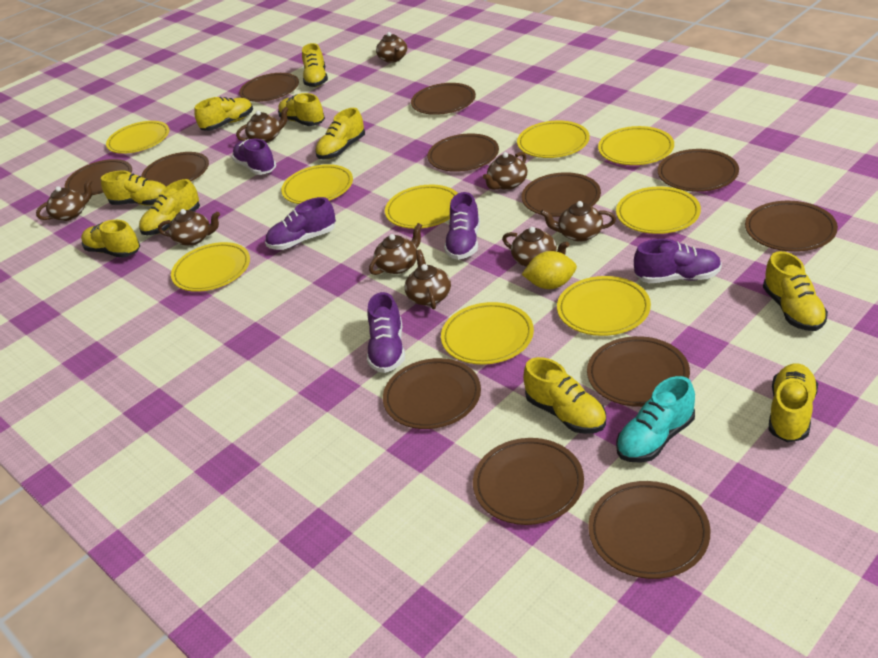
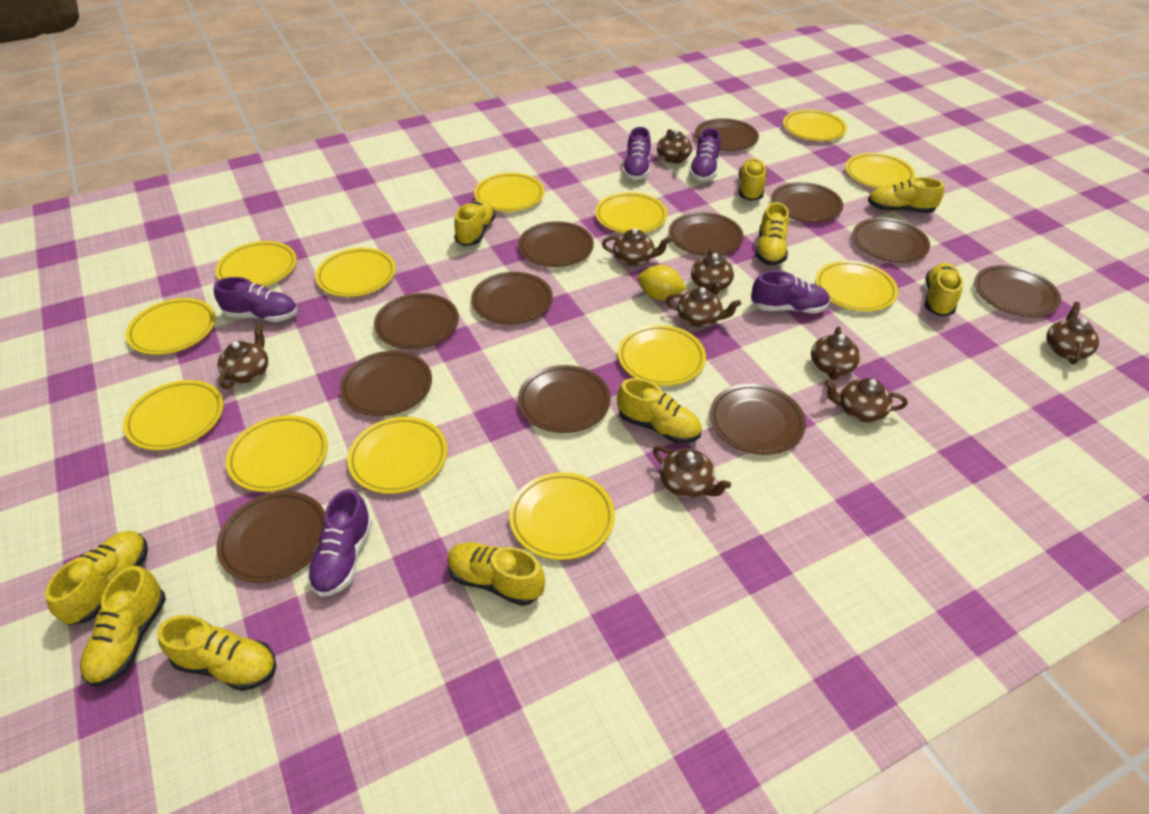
turquoise shoe: [616,376,695,463] = 1 -> none = 0
yellow plate: [106,121,169,154] [171,242,250,292] [281,164,353,204] [385,185,458,229] [441,302,534,365] [517,121,590,158] [557,276,651,336] [598,126,674,165] [616,187,701,234] = 9 -> [123,380,224,450] [126,298,216,355] [216,241,297,287] [226,415,328,492] [315,248,396,297] [347,417,447,494] [474,173,544,212] [509,472,615,560] [595,192,667,233] [618,325,706,386] [783,110,847,141] [815,260,898,312] [845,153,915,188] = 13

